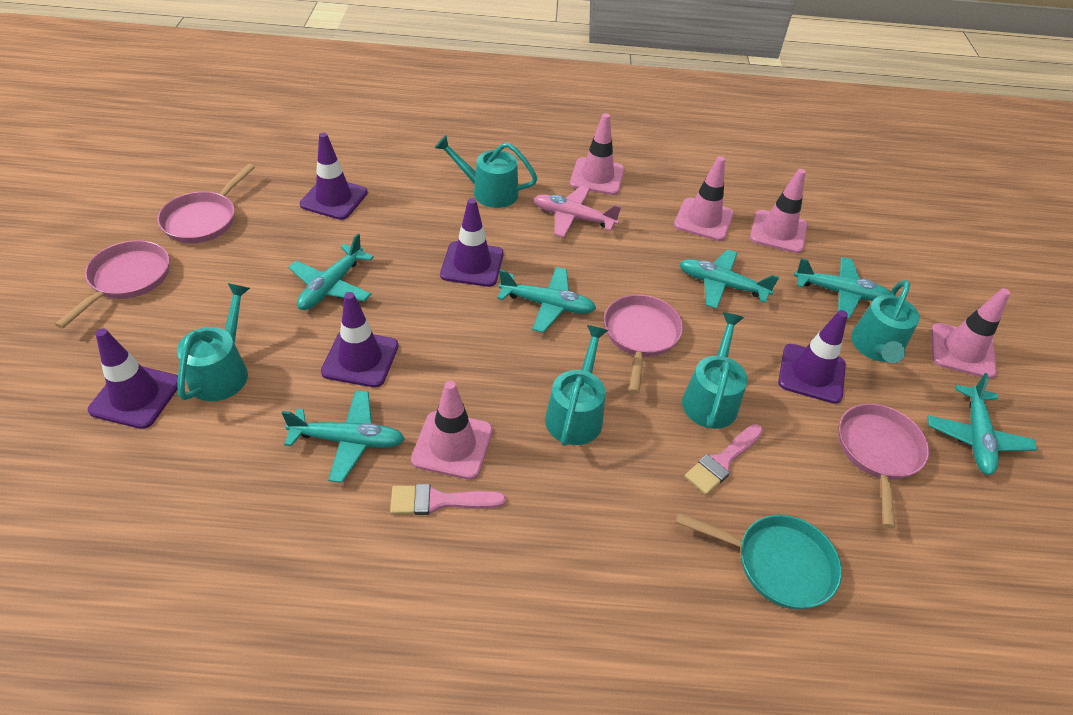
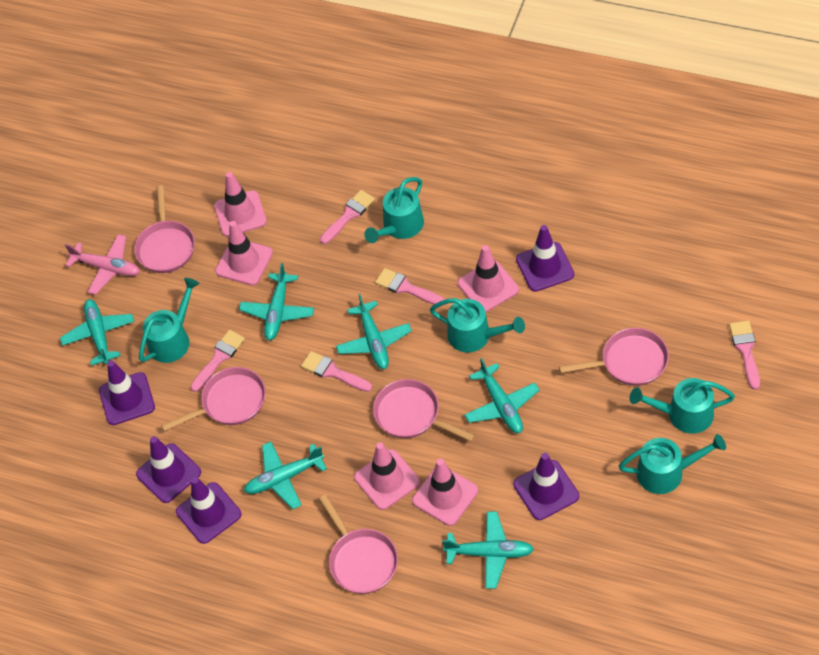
pink brush: [390,484,506,515] [684,424,763,495] = 2 -> [190,330,245,392] [301,351,372,392] [320,190,375,244] [375,268,445,306] [729,321,760,390] = 5
pink pan: [55,240,169,329] [157,164,255,243] [604,295,683,394] [839,403,929,529] = 4 -> [134,185,195,273] [161,367,266,431] [319,495,398,594] [373,379,475,442] [559,328,669,386] = 5
turquoise pan: [675,513,842,609] = 1 -> none = 0

